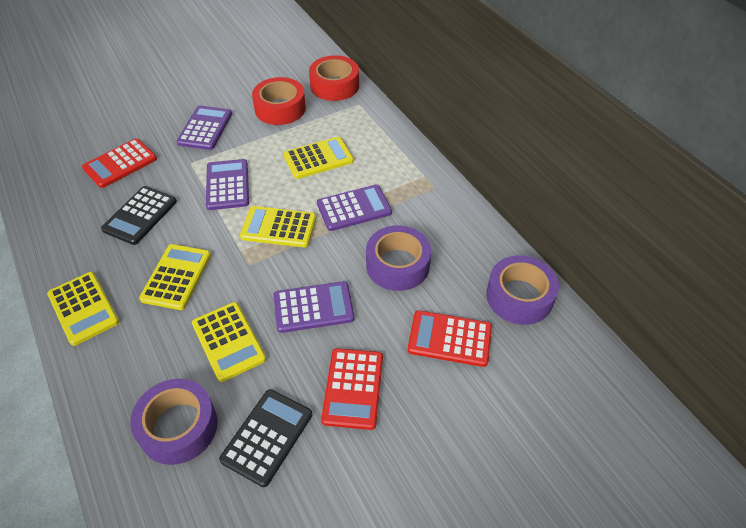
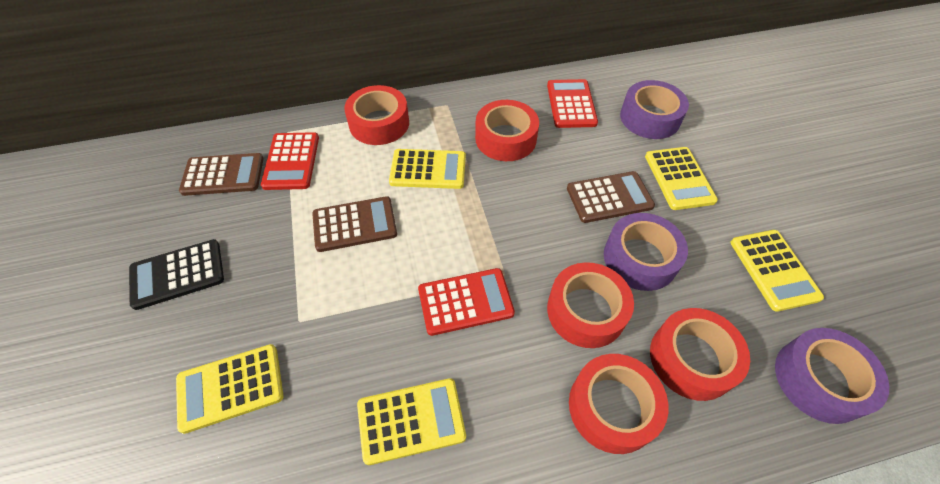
black calculator: [101,186,177,245] [219,389,312,487] = 2 -> [129,239,224,310] = 1
brown calculator: none = 0 -> [179,153,264,196] [312,196,397,252] [567,171,655,223] = 3
purple calculator: [177,105,232,150] [206,159,249,210] [273,281,354,333] [317,185,392,231] = 4 -> none = 0
red tape: [252,77,306,125] [309,55,359,101] = 2 -> [344,85,409,145] [475,100,539,161] [547,262,634,348] [569,354,668,454] [650,308,750,401] = 5

